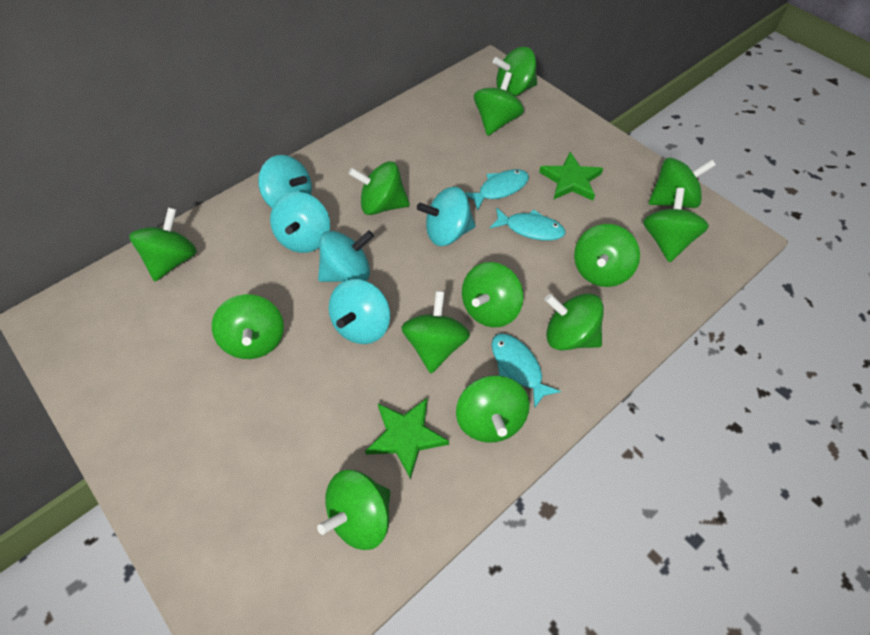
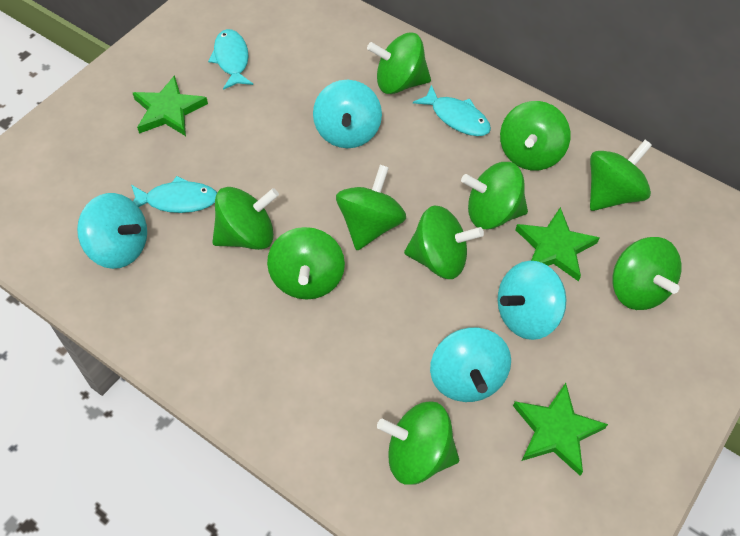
green spinning top: [129,207,197,281] [212,294,284,359] [317,470,390,550] [348,161,410,215] [401,291,470,373] [456,375,530,443] [462,262,523,327] [474,72,524,136] [493,47,537,96] [545,293,604,351] [574,224,640,287] [643,188,709,263] [649,158,716,208] = 13 -> [212,187,279,250] [267,227,345,299] [336,165,406,250] [367,33,431,94] [377,401,459,485] [404,206,484,279] [461,162,528,230] [500,101,570,170] [590,140,652,211] [612,237,682,310] = 10
green star: [365,398,449,479] [539,152,603,201] = 2 -> [133,75,208,136] [513,383,608,476] [515,207,599,282] = 3
turquoise spinning top: [258,155,312,208] [270,192,330,253] [318,230,374,282] [328,279,390,344] [417,187,476,246] = 5 -> [77,193,147,269] [313,80,382,148] [430,327,511,402] [497,261,567,340] = 4

